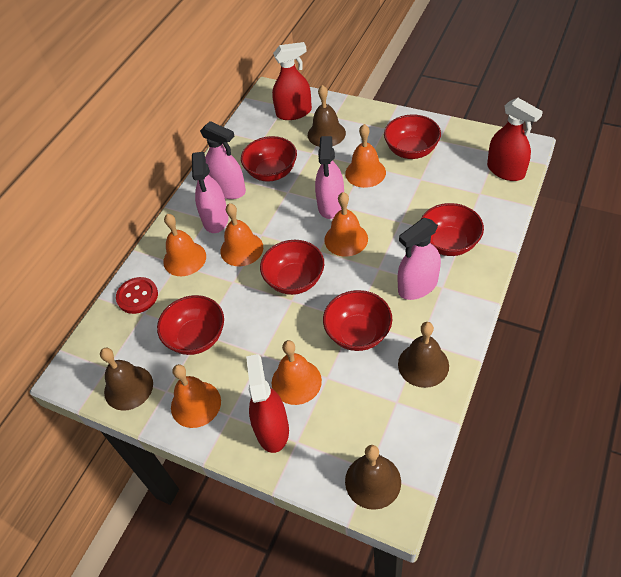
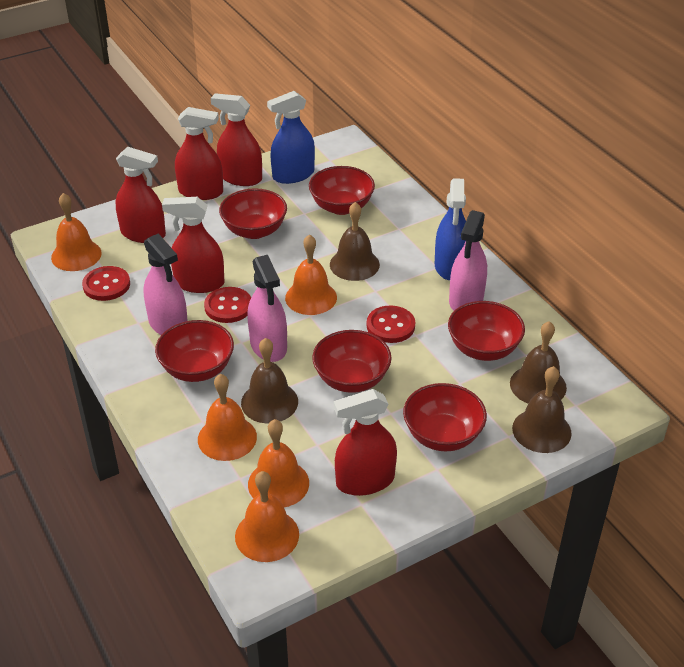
blue spray bottle: none = 0 -> [267,91,315,184] [435,178,466,280] = 2
orange bell: [163,214,206,276] [171,364,221,428] [220,203,263,266] [272,340,322,405] [324,192,368,257] [345,124,386,188] = 6 -> [51,193,102,271] [198,374,257,461] [235,471,299,562] [248,419,309,507] [285,234,337,315] = 5
pink spray bottle: [192,152,229,233] [200,121,246,199] [315,136,344,219] [398,218,441,300] = 4 -> [143,233,188,335] [247,255,287,362] [449,210,487,311] = 3
red button: [116,277,158,314] = 1 -> [82,266,130,301] [204,287,251,323] [367,306,415,343] = 3
red spray bottle: [246,354,289,453] [272,42,312,120] [487,98,543,181] = 3 -> [116,147,166,243] [162,197,225,293] [175,107,223,200] [211,93,262,186] [334,389,397,496] = 5

